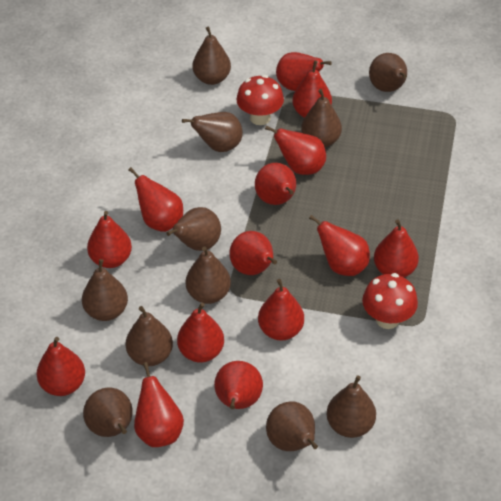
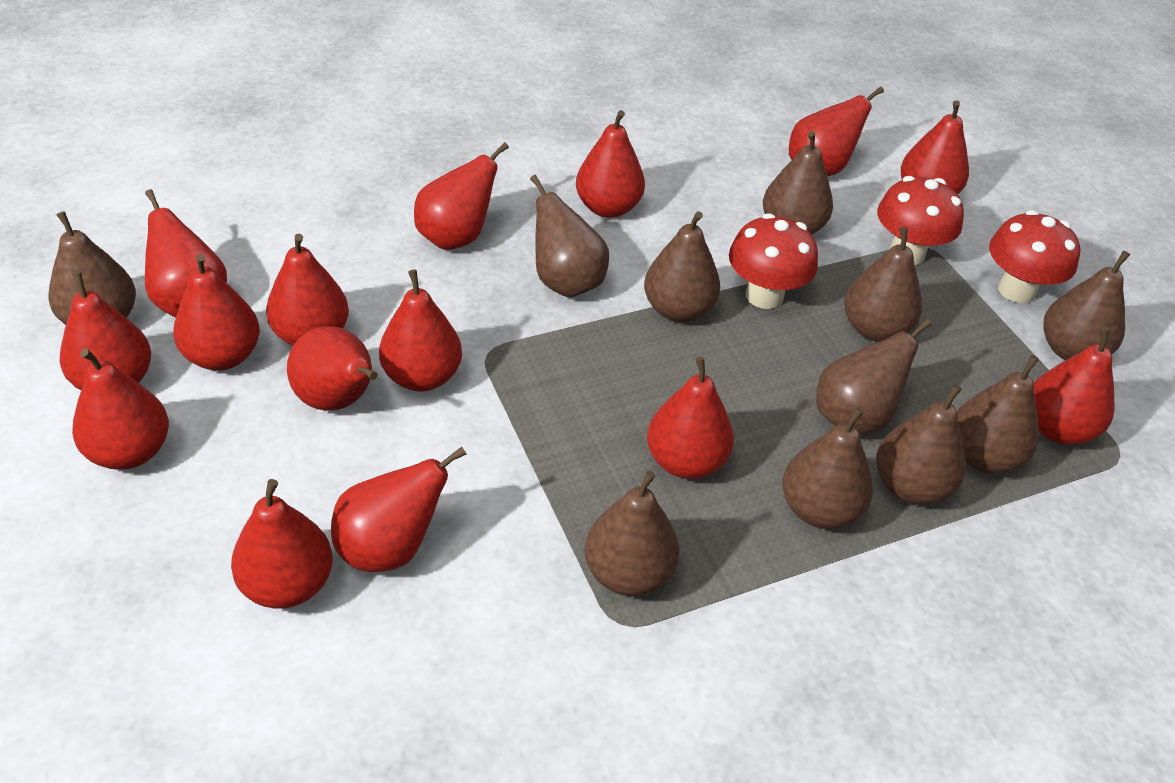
red mushroom: [236,75,284,125] [362,273,418,329] = 2 -> [729,213,818,309] [877,176,964,265] [989,210,1081,303] = 3
red pear: [36,337,85,396] [87,211,132,268] [128,167,183,232] [134,362,184,447] [177,303,224,363] [214,361,263,409] [229,231,277,275] [255,163,296,205] [258,279,304,341] [265,126,326,175] [276,52,332,91] [292,60,332,118] [309,215,370,276] [374,219,419,277] = 14 -> [60,272,151,390] [72,349,169,470] [145,189,227,317] [173,254,260,371] [231,479,333,609] [266,234,349,346] [287,326,378,410] [331,447,467,572] [379,270,462,392] [414,142,509,250] [576,110,645,218] [647,357,734,479] [789,87,884,176] [901,100,969,194] [1034,327,1114,445] = 15

